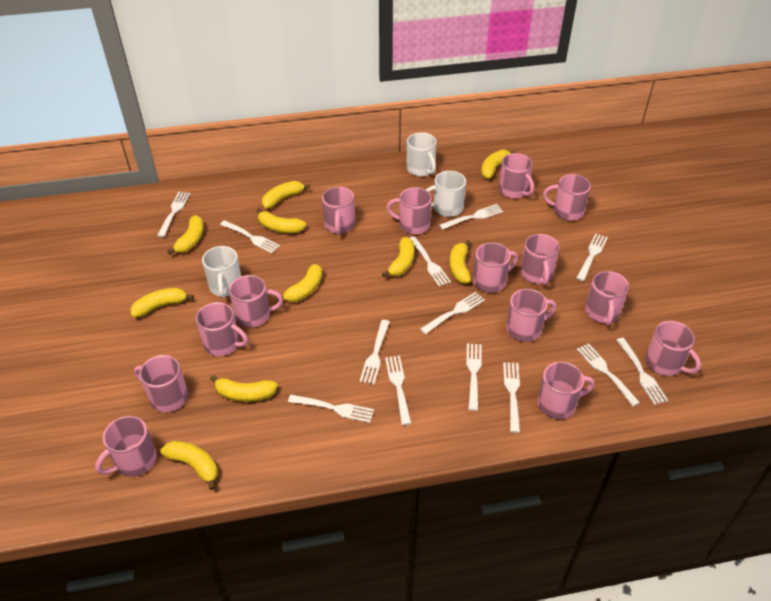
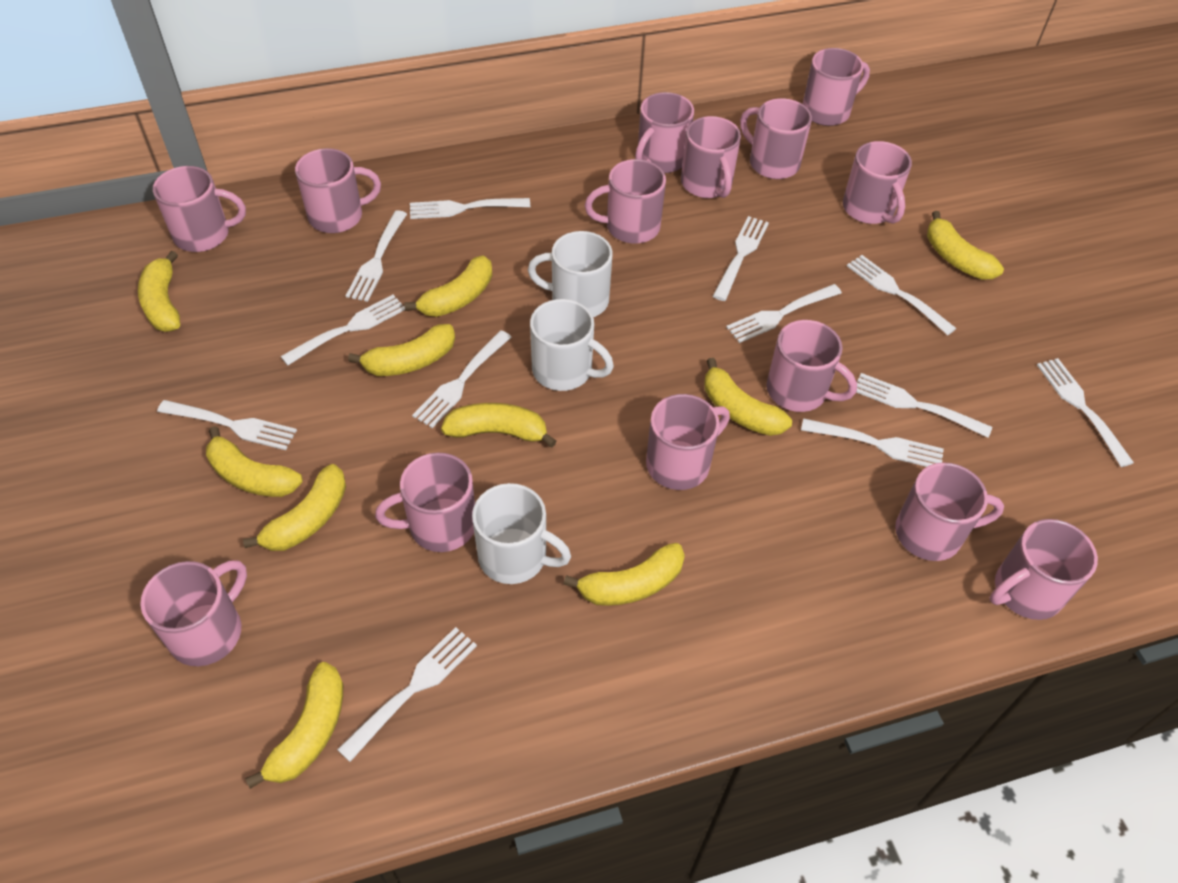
white fork: [157,192,190,237] [220,220,280,253] [288,395,374,423] [360,320,390,384] [385,356,411,425] [410,236,451,286] [420,292,485,334] [439,204,503,230] [466,343,482,411] [503,362,520,433] [577,233,608,281] [577,343,640,406] [616,338,668,405] = 13 -> [157,400,297,450] [280,295,405,366] [337,627,477,762] [346,210,407,302] [410,198,530,219] [412,330,511,428] [713,216,769,301] [726,284,842,343] [801,418,944,467] [847,255,957,335] [856,373,992,438] [1037,358,1134,467] = 12

